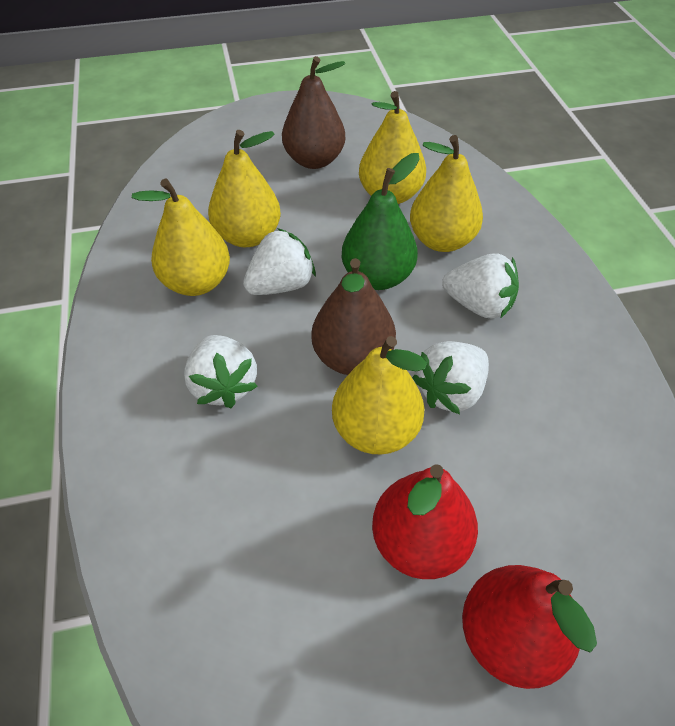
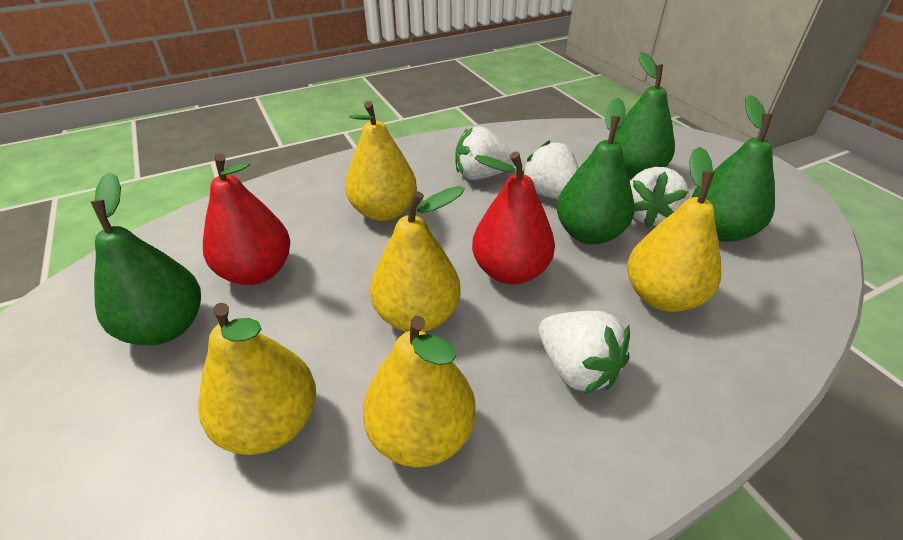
brown pear: [282,56,345,169] [311,258,396,375] = 2 -> none = 0
green pear: [342,153,420,290] = 1 -> [91,172,201,345] [556,98,634,244] [614,51,675,179] [691,95,775,242] = 4

